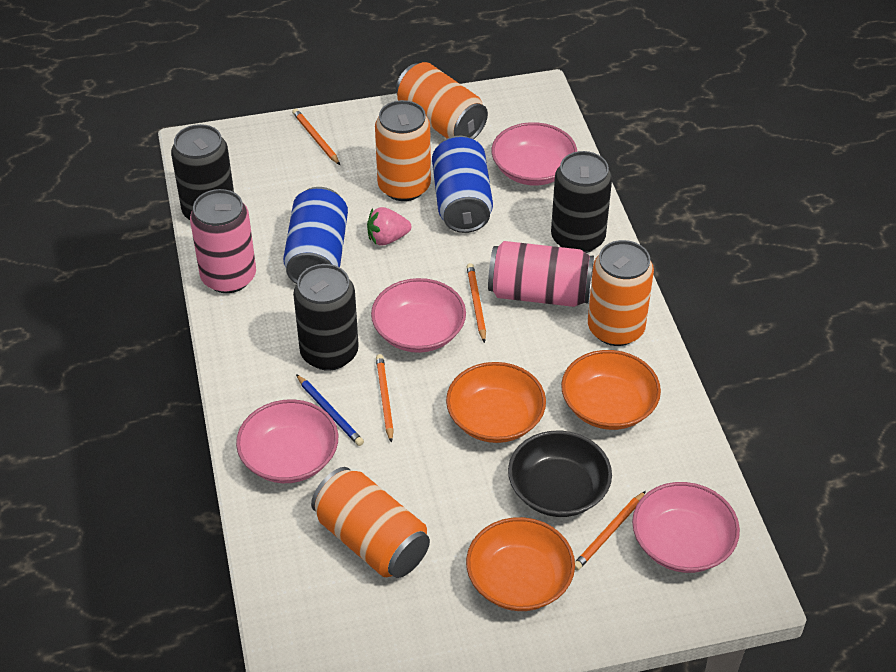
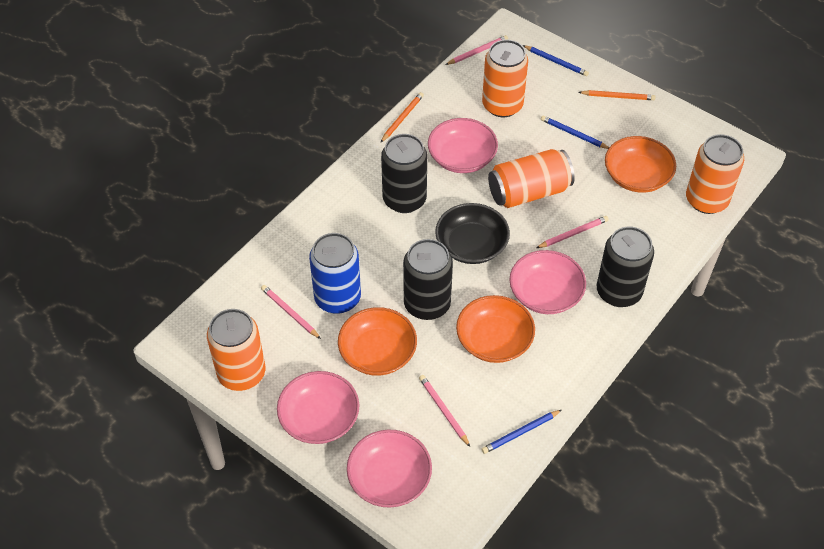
blue can: [283,187,348,284] [432,136,493,233] = 2 -> [309,233,361,314] = 1
blue pencil: [296,374,364,446] = 1 -> [482,410,562,454] [523,45,589,76] [541,115,609,149] = 3
orange pencil: [292,109,340,165] [376,354,394,443] [467,263,486,343] [575,491,646,571] = 4 -> [380,92,424,143] [579,90,655,100] = 2
pink can: [190,189,256,293] [488,241,594,307] = 2 -> none = 0
pink pencil: none = 0 -> [261,285,321,339] [419,375,470,447] [445,35,508,65] [536,216,609,248] = 4
pink strawberry: [367,207,412,245] = 1 -> none = 0

